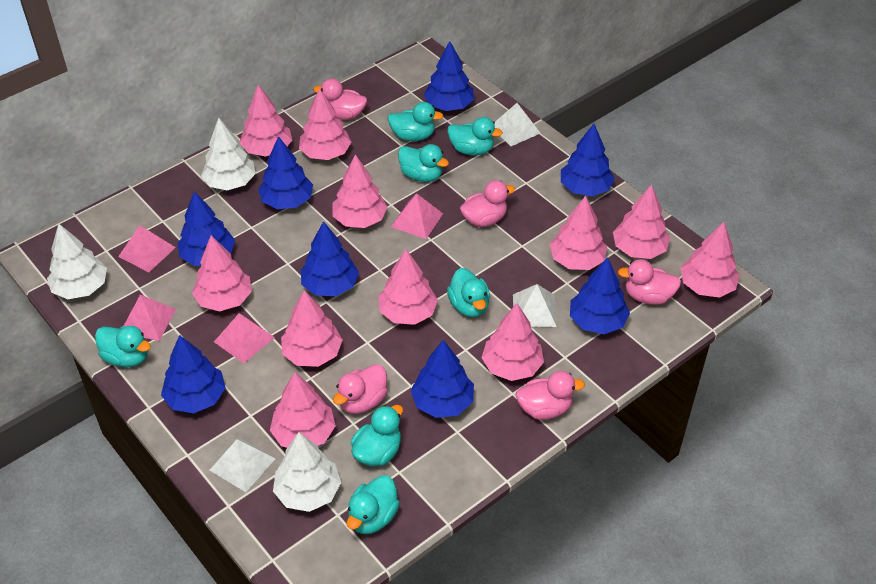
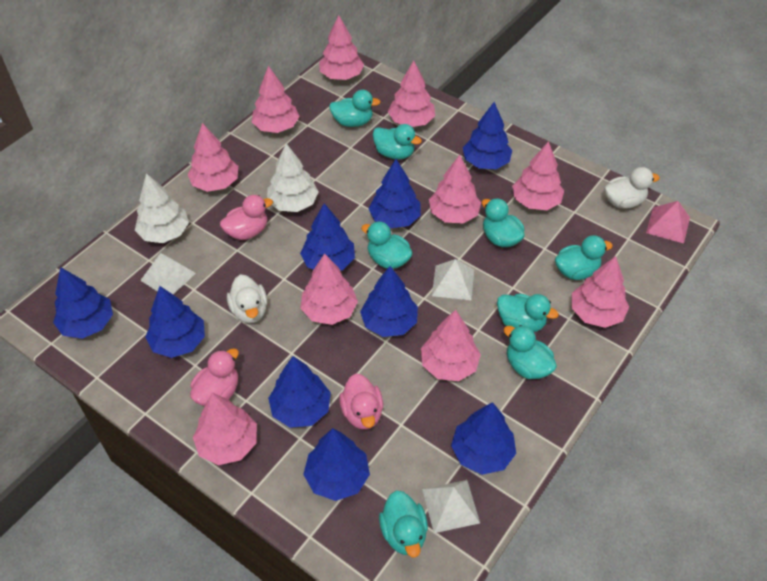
blue tree: [161,335,226,413] [177,191,235,266] [258,136,313,209] [301,221,359,296] [411,340,474,418] [424,41,474,111] [561,124,615,196] [570,258,630,334] = 8 -> [53,267,113,339] [145,286,205,358] [268,356,331,428] [300,203,355,271] [303,428,370,501] [360,266,418,337] [368,159,421,228] [451,402,516,475] [463,102,513,169] = 9
pink duck: [313,78,367,120] [333,364,388,414] [460,180,515,227] [516,371,585,420] [618,259,681,305] = 5 -> [190,348,239,406] [220,195,273,240] [339,374,383,430] = 3
pink pyramid: [118,225,176,272] [124,295,176,341] [214,313,275,363] [391,193,443,239] = 4 -> [646,201,690,244] = 1
pink tree: [192,235,252,312] [240,85,292,156] [270,372,336,448] [281,290,342,367] [299,88,351,160] [333,154,388,228] [378,249,438,325] [481,303,544,381] [550,196,607,270] [613,184,670,259] [680,222,740,298] = 11 -> [188,123,238,192] [193,393,257,465] [252,66,300,133] [300,253,358,325] [319,15,364,80] [388,60,435,127] [421,310,481,381] [429,155,481,224] [512,141,564,210] [572,256,629,328] = 10
turquoise duck: [95,326,151,367] [347,475,400,534] [351,405,403,466] [388,102,443,141] [398,144,449,182] [447,268,490,317] [448,117,503,155] = 7 -> [329,90,381,127] [361,221,413,269] [372,124,422,160] [379,491,428,558] [482,198,525,247] [497,294,559,332] [503,325,557,379] [555,235,613,280] = 8
white duck: none = 0 -> [227,274,267,323] [604,167,660,209] = 2
white tree: [47,223,107,299] [201,118,256,190] [273,432,341,512] = 3 -> [135,173,189,243] [267,143,319,212] = 2

